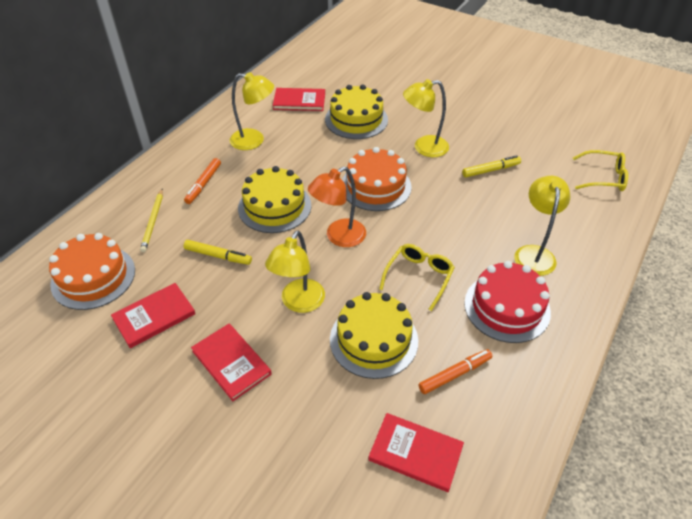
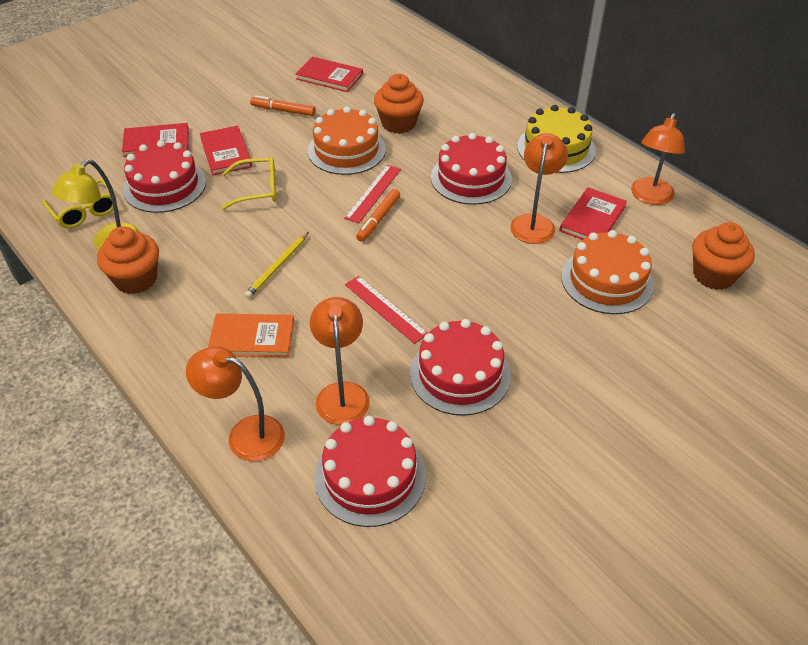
orange book: none = 0 -> [208,314,294,357] = 1
orange cupcake: none = 0 -> [97,226,159,294] [374,74,424,134] [692,222,755,290] = 3
orange lamp: [308,166,366,247] = 1 -> [186,346,285,461] [310,297,370,425] [510,133,568,244] [631,113,685,205] = 4
red cake: [464,261,551,343] = 1 -> [123,140,206,213] [314,416,426,527] [410,319,511,416] [431,133,512,205] = 4
red ruler: none = 0 -> [344,165,401,223] [345,276,428,344] = 2
yellow cake: [238,166,311,233] [325,85,388,139] [330,292,418,379] = 3 -> [517,105,596,173] = 1
yellow lamp: [230,72,274,150] [265,231,325,313] [403,79,449,157] [514,176,570,276] = 4 -> [52,159,140,250] = 1
yellow marker: [184,240,252,265] [462,155,521,177] = 2 -> none = 0

